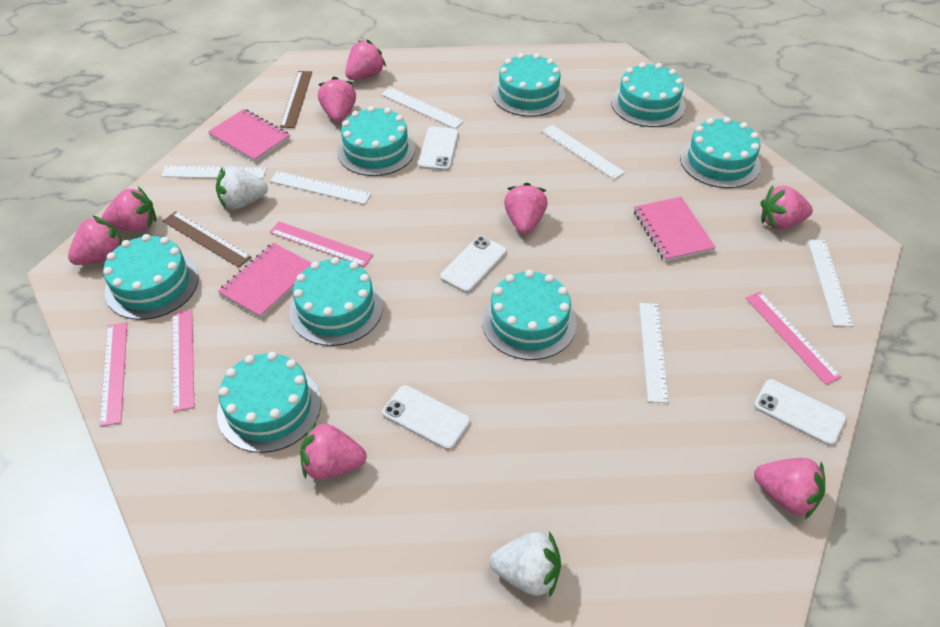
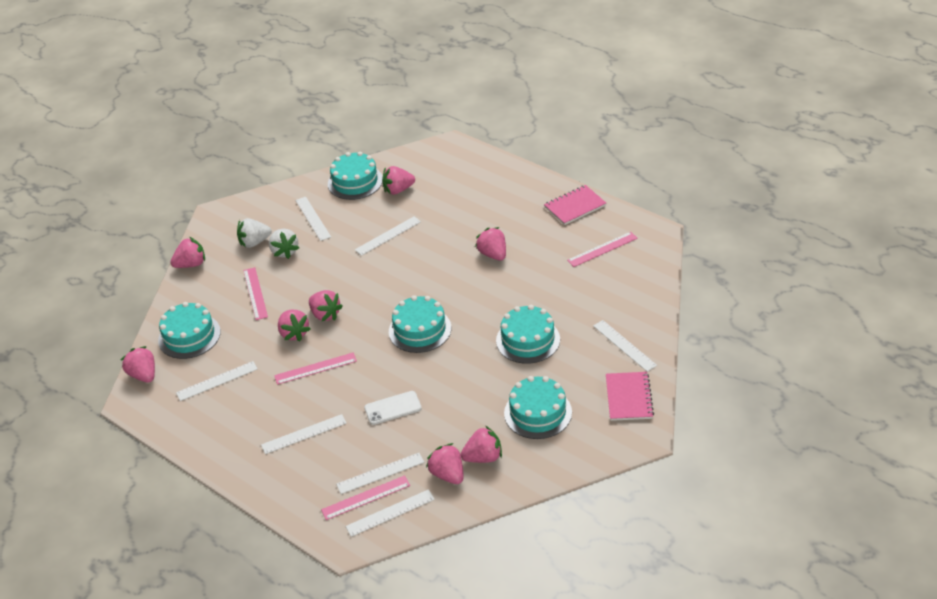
brown ruler: [163,211,252,268] [280,71,312,128] = 2 -> none = 0
pink notebook: [208,109,290,162] [218,243,312,318] [634,197,716,262] = 3 -> [544,185,606,225] [606,372,654,421] = 2
turquoise cake: [103,234,199,320] [217,352,321,453] [289,257,383,346] [337,106,415,176] [482,270,577,360] [492,53,565,117] [611,63,686,127] [680,117,761,188] = 8 -> [158,302,221,359] [328,152,383,200] [389,295,451,353] [496,305,560,364] [504,376,572,439] = 5
white phone: [382,385,470,450] [418,127,459,171] [440,236,507,293] [754,379,846,446] = 4 -> [364,391,422,425] = 1
white ruler: [161,166,266,179] [270,171,371,204] [381,87,464,129] [542,125,625,180] [639,303,669,403] [808,240,853,327] = 6 -> [176,361,258,401] [261,414,347,454] [295,197,331,241] [336,453,424,494] [345,489,435,537] [355,216,421,256] [593,320,657,372] = 7

